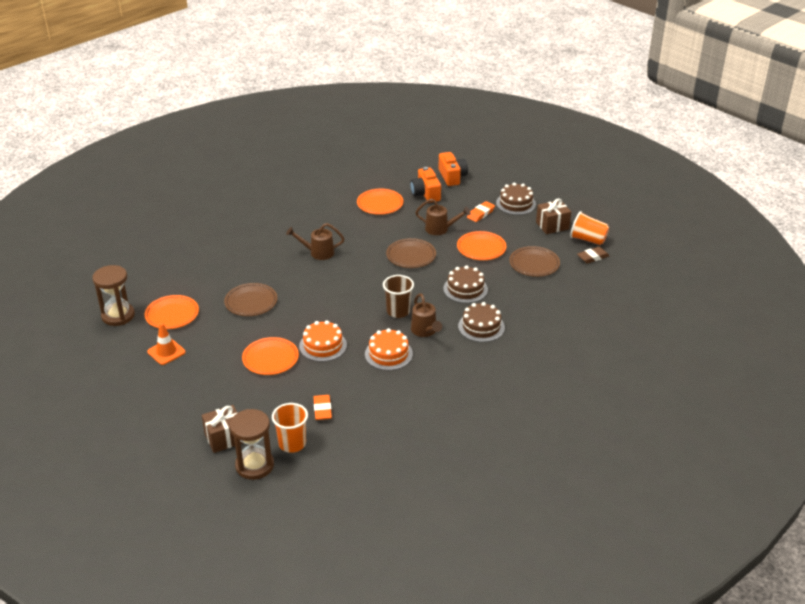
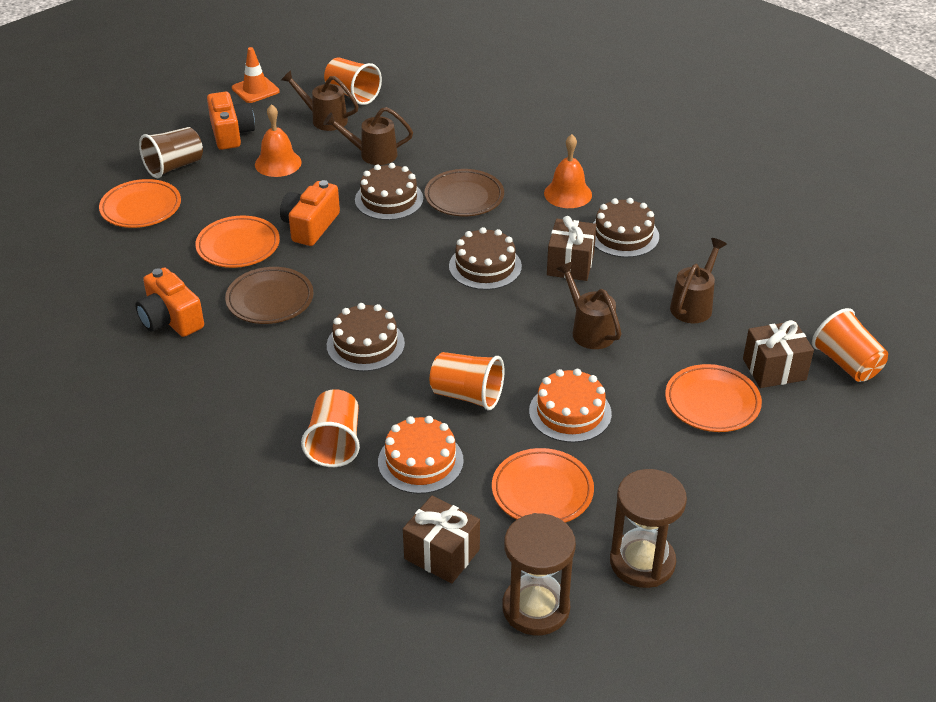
brown cake: [443,265,488,303] [458,302,505,342] [496,183,536,215] = 3 -> [327,303,405,372] [355,163,423,220] [449,227,522,290] [593,198,659,258] = 4
brown eraser: [577,246,610,264] = 1 -> none = 0
brown gift: [202,405,243,453] [536,199,571,234] = 2 -> [403,496,480,583] [547,216,597,281] [743,320,814,388] = 3
brown plate: [224,283,277,316] [386,238,436,268] [509,246,560,277] = 3 -> [225,267,313,324] [425,169,504,216] = 2
brown watering can: [286,223,344,260] [411,293,442,337] [415,199,471,235] = 3 -> [281,70,359,131] [323,107,413,165] [556,262,621,349] [670,238,727,323] = 4
orange bell: none = 0 -> [255,104,302,177] [544,134,592,208] = 2
orange camera: [410,167,441,203] [438,152,468,186] = 2 -> [135,267,204,337] [207,91,255,150] [280,180,340,246] = 3
orange cup: [272,403,308,453] [570,211,609,245] = 2 -> [301,389,360,467] [324,58,382,105] [430,352,504,410] [812,308,888,382] = 4
orange eraser: [313,395,332,420] [467,201,495,222] = 2 -> none = 0

